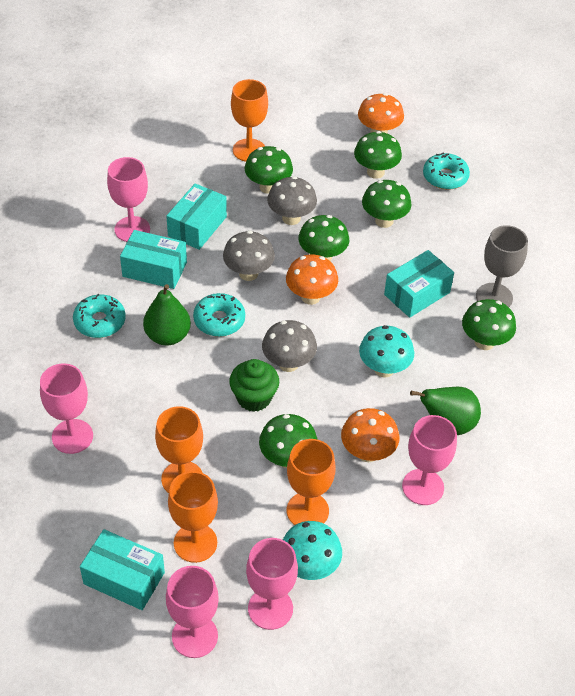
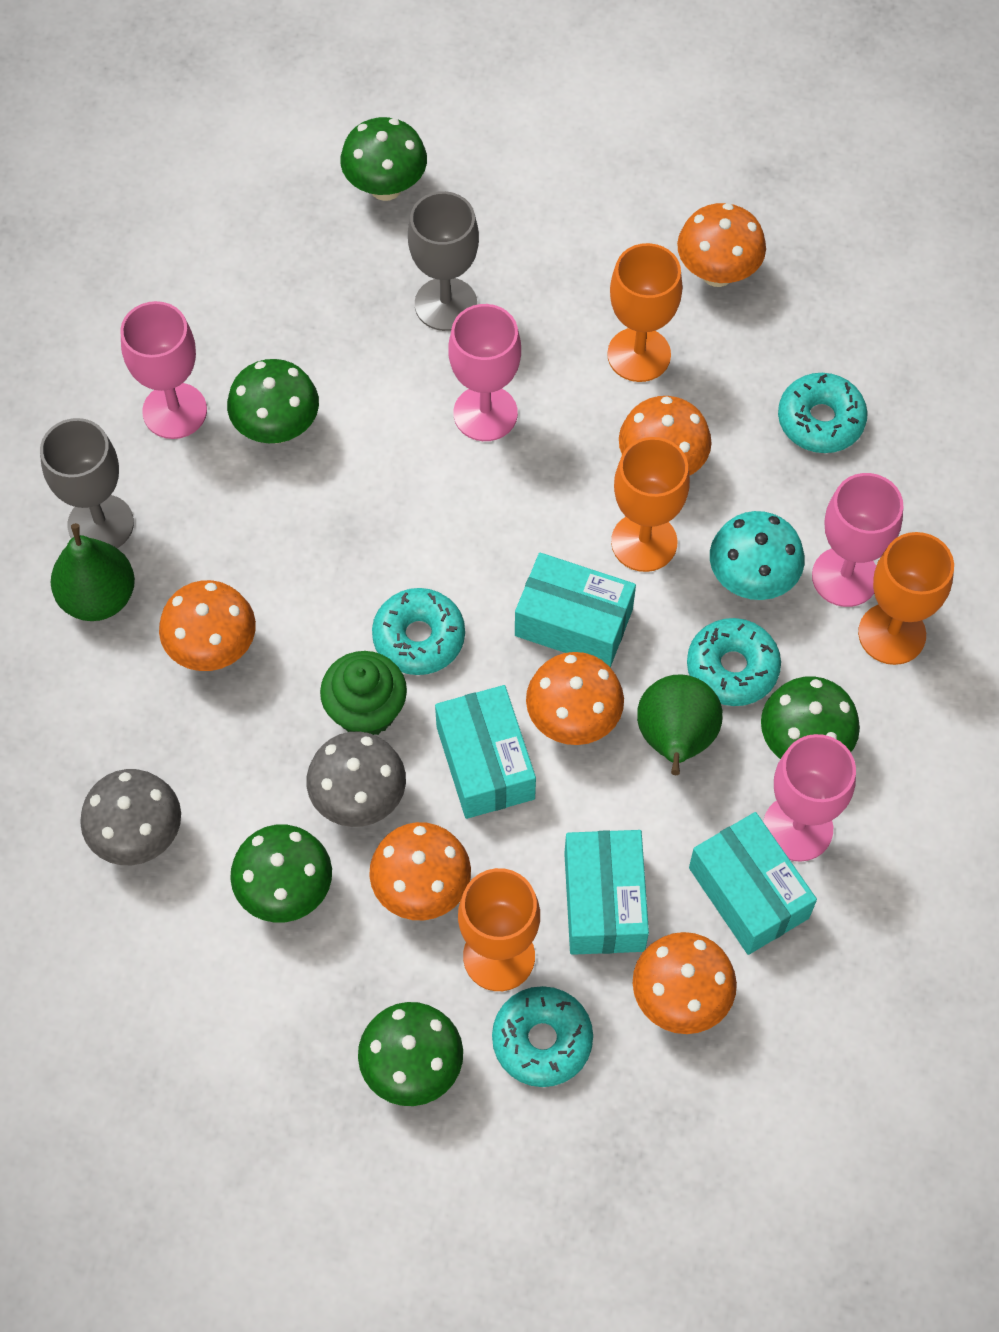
green mushroom: [245,146,293,194] [259,414,317,468] [299,215,349,261] [354,131,402,179] [362,180,412,228] [462,299,516,350] = 6 -> [227,359,319,443] [230,824,332,922] [340,117,427,201] [358,1002,463,1106] [761,676,860,759] = 5
grey goblet: [476,225,528,307] = 1 -> [40,418,134,548] [408,191,479,331] = 2
grey mushroom: [223,231,275,281] [262,320,317,372] [267,176,317,225] = 3 -> [80,769,181,865] [306,731,406,827] = 2
orange mushroom: [286,254,338,305] [341,408,399,462] [358,93,404,134] = 3 -> [159,580,256,671] [369,822,471,920] [526,652,624,745] [619,396,712,475] [633,932,737,1034] [677,203,766,287] = 6
pink goblet: [40,363,93,454] [107,157,150,242] [166,566,219,658] [246,538,298,630] [402,415,457,505] = 5 -> [120,301,207,439] [448,304,521,441] [763,734,856,862] [812,473,903,607] = 4
turquoise donut: [73,294,126,338] [193,293,245,337] [423,152,470,190] = 3 -> [372,588,465,675] [492,986,593,1087] [687,618,781,706] [778,373,868,453] = 4
turquoise mushroom: [283,521,342,580] [359,325,414,378] = 2 -> [710,511,805,600] = 1

